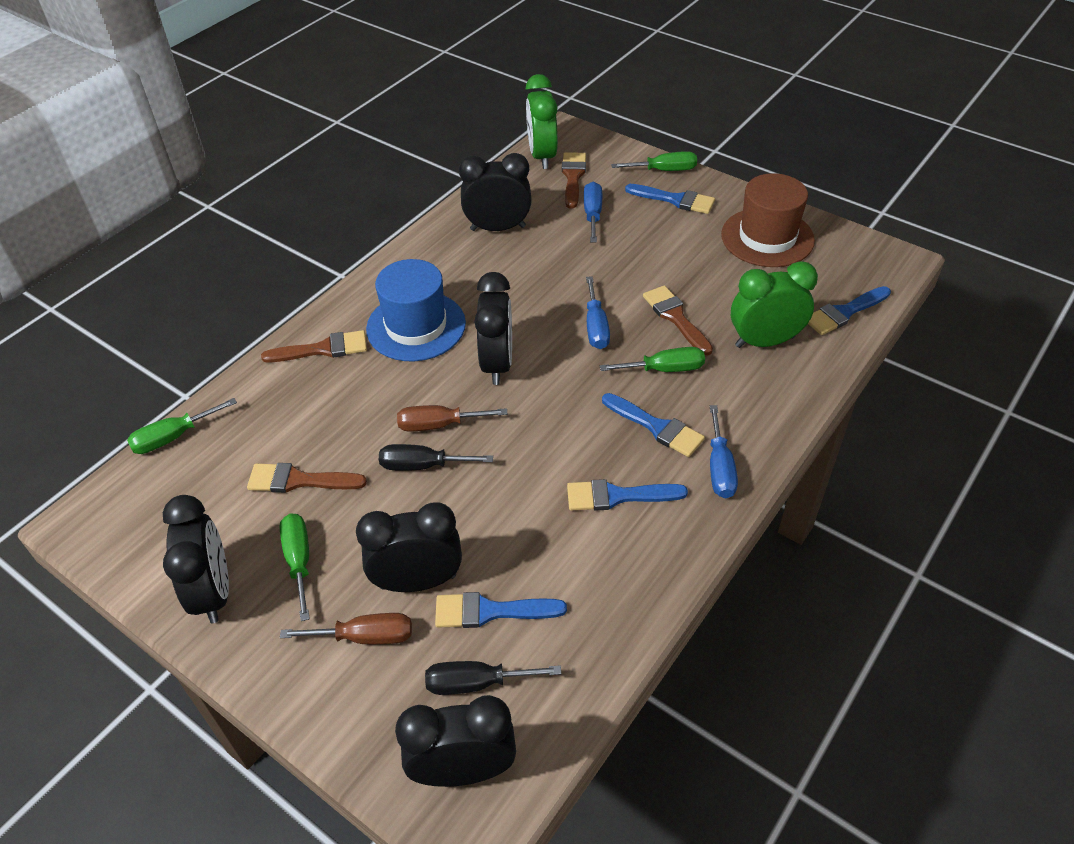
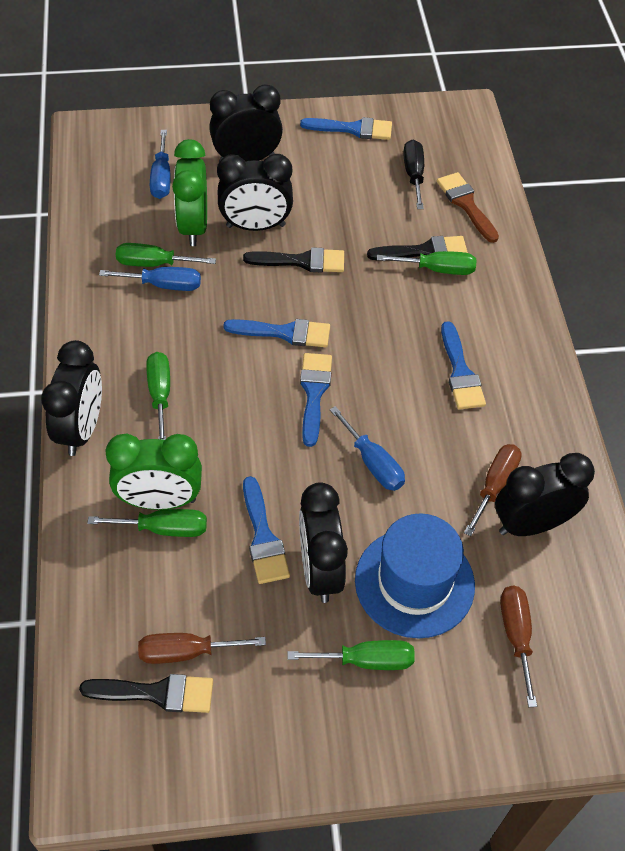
black brush: none = 0 -> [79,674,213,713] [243,247,344,273] [367,236,468,260] = 3
black screwdriver: [379,444,493,471] [425,661,561,695] = 2 -> [403,140,424,209] = 1
brown brush: [247,463,367,493] [261,330,367,362] [562,152,586,208] [643,285,713,356] = 4 -> [437,172,499,243] = 1
brown hat: [721,173,815,267] = 1 -> none = 0
brown screwdriver: [280,613,412,644] [397,405,507,432] = 2 -> [138,633,266,664] [464,444,522,536] [500,586,537,707] = 3
green screwdriver: [127,398,237,454] [280,513,310,621] [600,347,705,372] [611,151,697,171] = 4 -> [87,509,207,537] [116,243,216,267] [146,352,170,440] [287,640,415,670] [377,251,477,275] = 5

